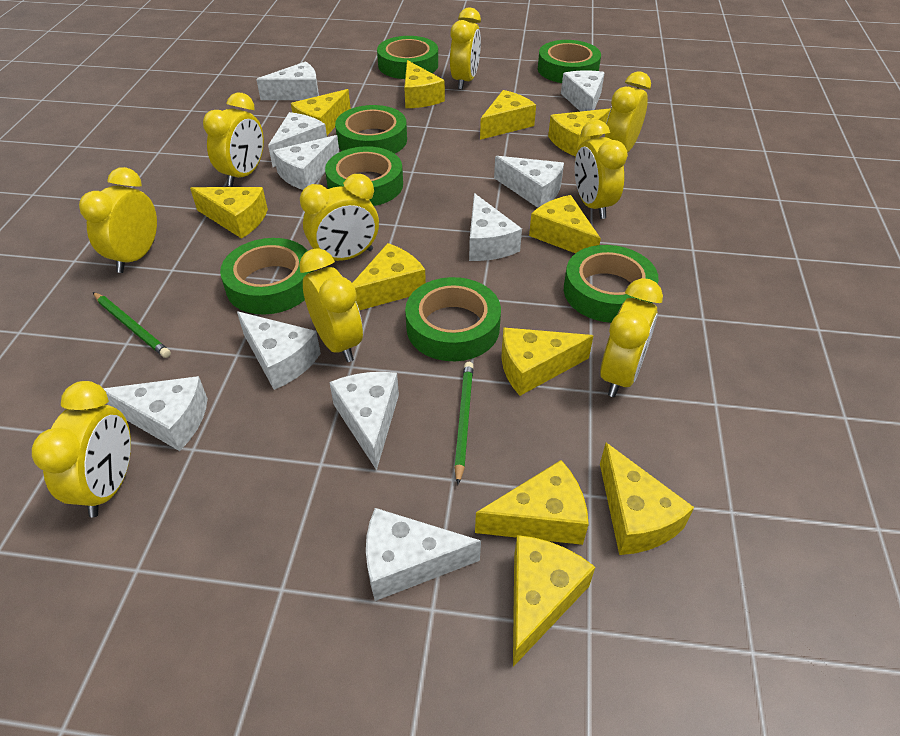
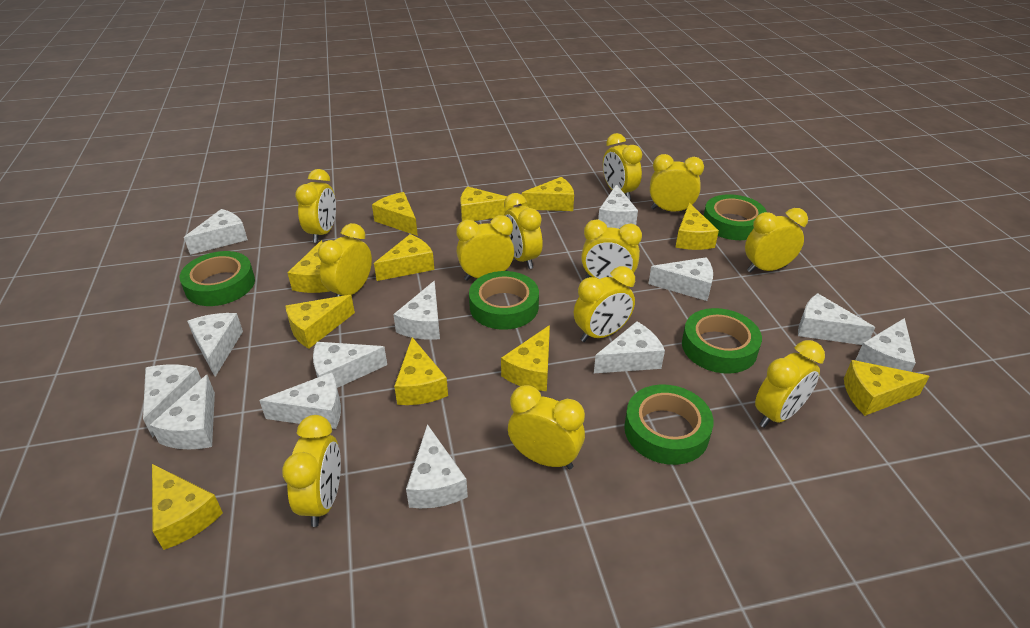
green pencil: [93,292,171,358] [454,362,473,485] = 2 -> none = 0
green tape: [220,238,314,315] [325,146,403,206] [335,105,407,154] [377,36,438,79] [405,277,501,361] [538,40,601,83] [564,245,659,323] = 7 -> [180,251,255,306] [469,271,539,330] [624,385,714,465] [682,308,762,374] [704,194,767,240] = 5
white cheese: [103,376,208,451] [237,311,321,390] [256,61,319,100] [268,112,327,167] [273,135,339,190] [329,372,399,470] [366,508,481,601] [469,193,522,261] [494,156,564,208] [561,70,605,112] = 10 -> [143,365,201,438] [150,375,215,449] [184,209,248,255] [187,313,243,377] [259,372,341,429] [313,342,387,388] [393,281,440,340] [406,424,468,508] [594,321,665,373] [598,184,638,229] [648,257,713,301] [798,293,875,345] [856,318,916,372] = 13
yellow clock: [32,381,131,517] [79,167,157,273] [203,93,264,187] [299,248,363,362] [300,174,379,261] [450,8,481,90] [575,120,628,219] [600,278,663,397] [604,71,651,153] = 9 -> [282,415,341,527] [295,169,336,243] [318,223,372,297] [456,215,514,281] [504,193,543,269] [508,385,585,469] [574,266,635,342] [581,220,642,279] [603,133,642,200] [650,154,704,211] [745,208,808,273] [755,340,825,428] = 12

